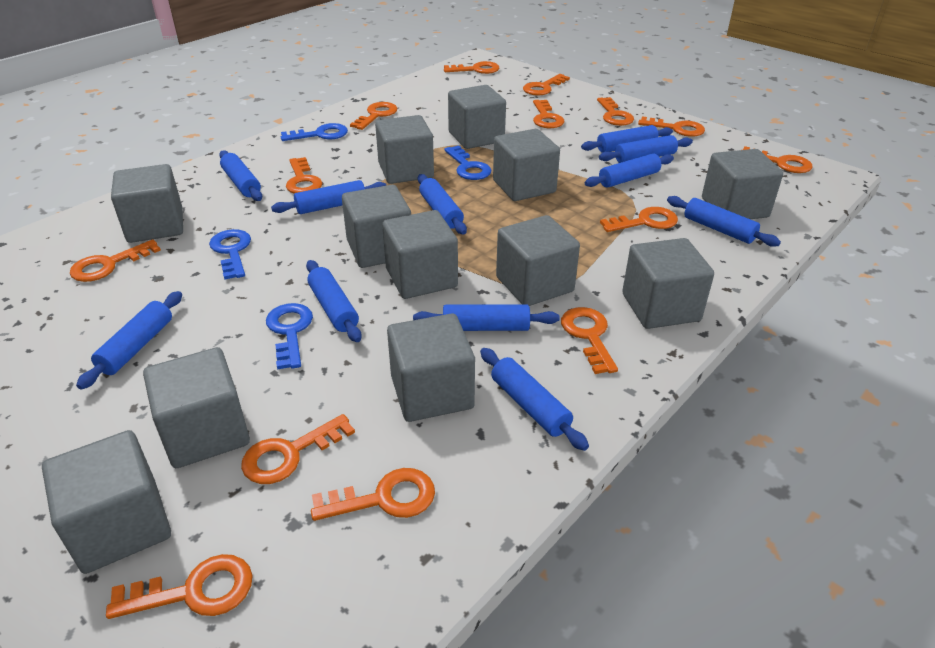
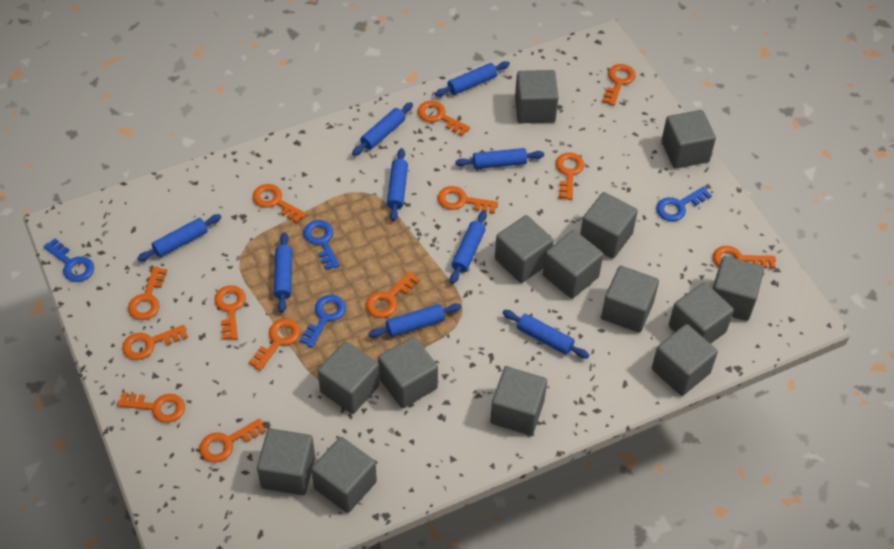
blue rolling pin: [76,291,182,390] [219,150,262,201] [271,180,386,214] [306,260,362,342] [413,305,560,331] [418,174,467,235] [480,348,589,451] [581,125,673,153] [585,153,674,188] [599,135,693,163] [667,196,781,247] = 11 -> [137,214,221,261] [274,232,293,313] [352,102,413,156] [369,303,462,338] [387,148,408,221] [435,61,510,97] [450,211,487,284] [455,148,544,169] [503,310,589,359] = 9
grey cube: [42,430,171,574] [111,164,183,243] [143,347,250,468] [342,185,411,268] [375,115,434,184] [382,210,458,299] [387,313,475,422] [448,85,506,149] [493,129,560,201] [496,215,580,306] [622,238,714,329] [702,149,783,219] = 12 -> [257,428,315,495] [311,437,377,513] [318,341,380,414] [378,336,438,408] [490,367,547,435] [495,215,554,283] [515,70,559,123] [543,230,603,299] [580,192,638,259] [601,266,659,333] [652,324,718,396] [661,110,716,169] [669,283,734,344] [713,256,764,321] = 14
orange key: [70,239,161,282] [106,554,253,619] [241,414,355,484] [286,157,322,194] [311,468,435,521] [350,102,398,130] [444,61,499,74] [523,74,570,96] [533,100,564,128] [561,307,618,374] [597,97,634,126] [600,207,678,232] [638,116,705,137] [743,146,813,173] = 14 -> [117,392,185,423] [122,325,188,360] [128,266,167,320] [199,418,266,463] [214,285,246,340] [249,319,301,371] [253,184,306,223] [366,271,420,318] [418,101,470,136] [438,186,498,214] [556,152,584,200] [602,64,636,106] [713,246,776,269] = 13

